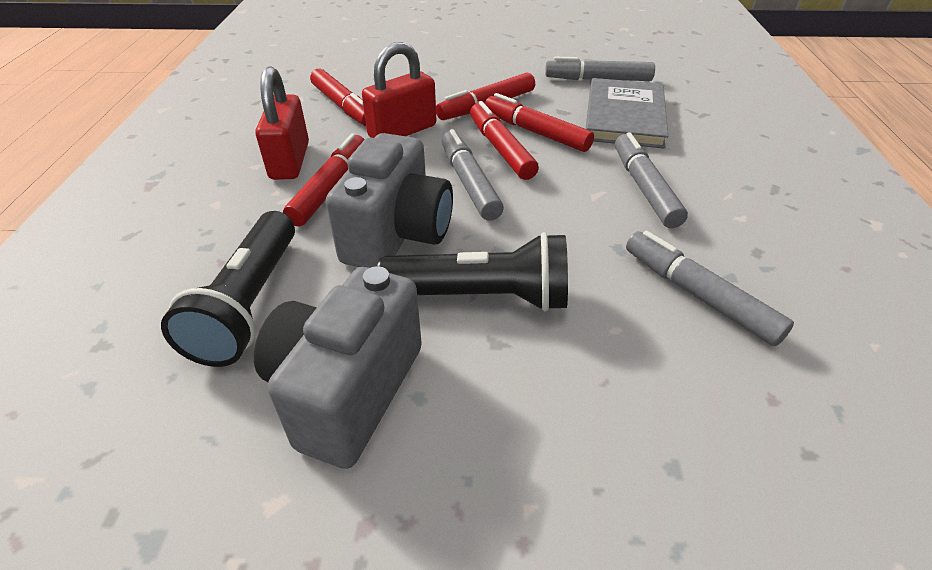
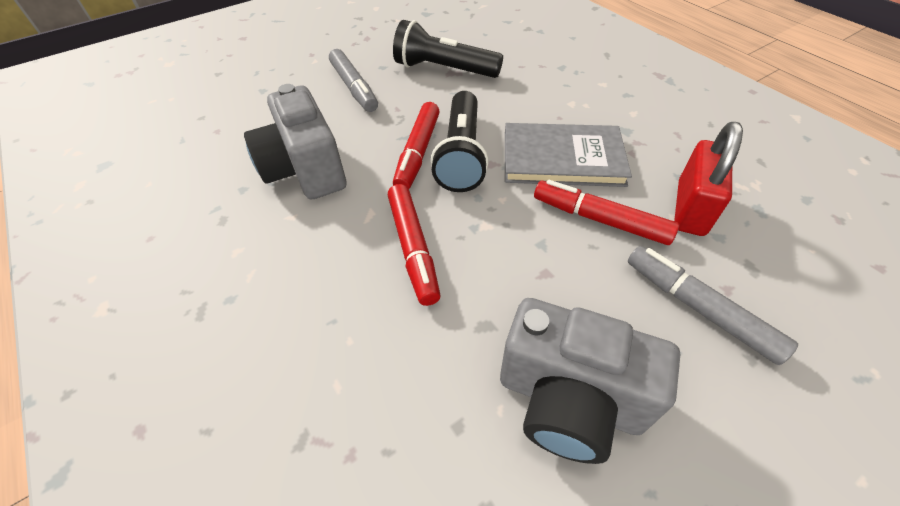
grey marker: [442,129,504,221] [545,57,655,81] [615,132,688,228] [626,231,794,346] = 4 -> [329,49,378,112] [628,246,798,365] = 2
red marker: [283,133,365,226] [310,69,366,126] [436,73,535,120] [470,101,539,180] [485,93,594,152] = 5 -> [388,184,441,306] [393,102,440,189] [534,180,679,245] = 3
red padlock: [255,66,309,180] [362,42,436,138] = 2 -> [674,122,743,236] = 1

